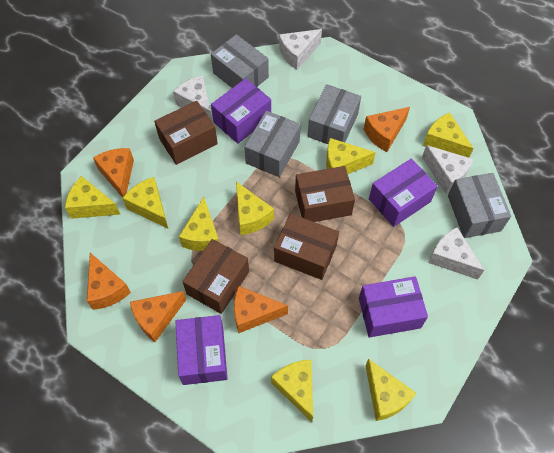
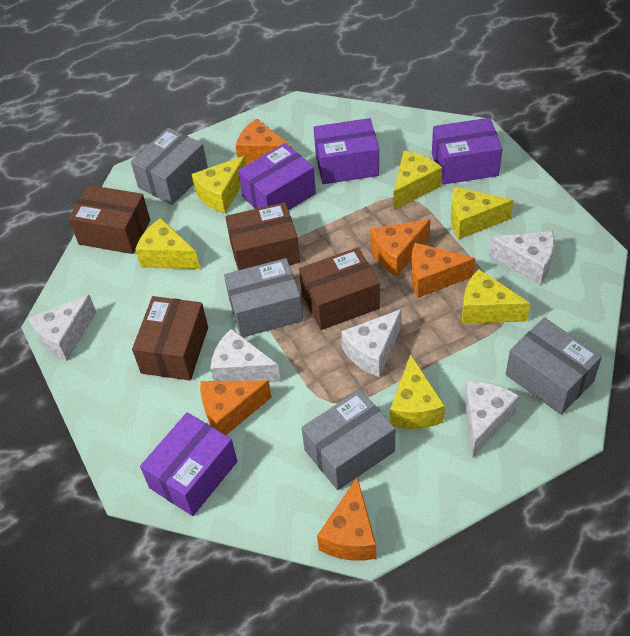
white cheese: [173,75,212,121] [279,29,322,70] [422,145,473,194] [428,227,484,280] = 4 -> [28,295,96,361] [210,328,281,382] [341,309,402,377] [464,381,519,458] [488,231,554,285] = 5
yellow cheese: [65,176,120,219] [122,177,168,228] [179,197,219,251] [236,182,274,235] [271,360,313,422] [326,138,376,174] [365,359,417,421] [423,113,474,158] = 8 -> [135,218,200,269] [191,156,246,213] [390,354,445,429] [393,151,442,211] [451,187,513,239] [462,269,530,324] = 6

